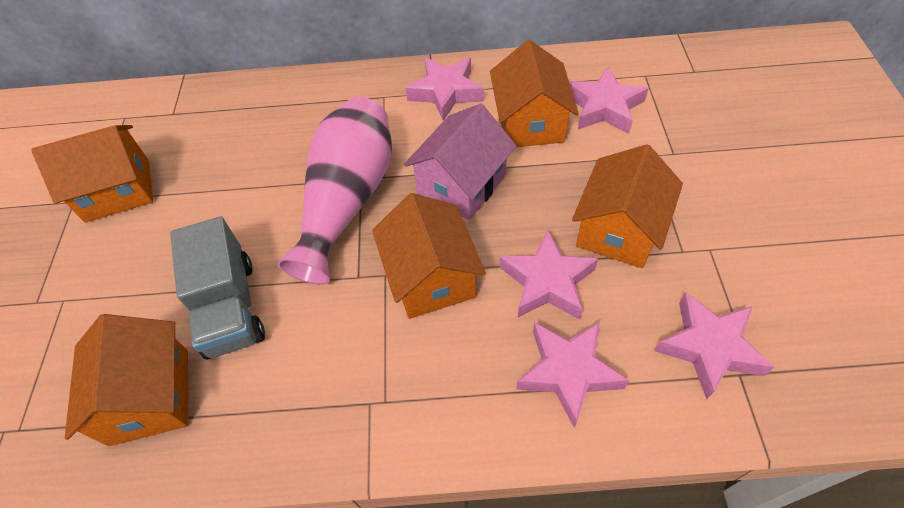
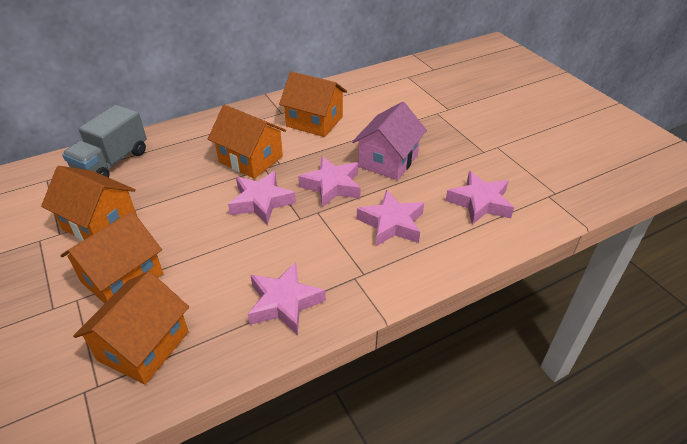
pink vase: [277,97,392,285] = 1 -> none = 0

